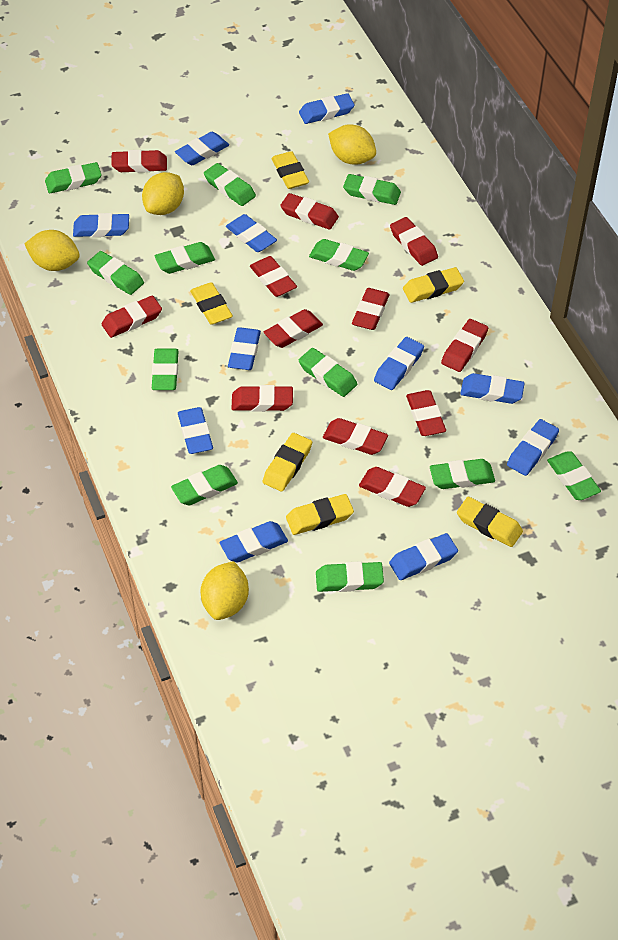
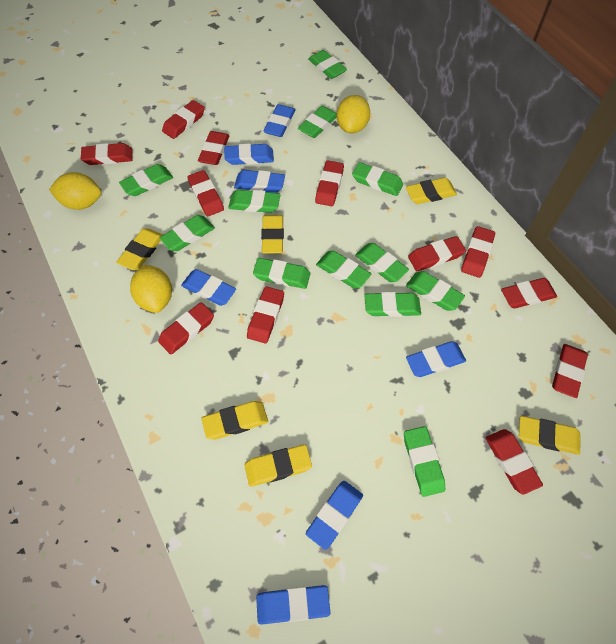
blue eraser: [73,213,129,237] [175,132,229,165] [178,407,213,454] [219,521,288,562] [226,214,277,252] [228,327,261,370] [299,93,355,124] [374,337,424,390] [389,533,458,580] [460,373,525,404] [507,419,559,476] = 11 -> [181,269,236,306] [224,143,274,165] [234,170,285,193] [256,585,330,625] [263,104,295,137] [306,481,363,550] [406,341,466,377] = 7
yellow lemon: [25,230,80,271] [142,172,184,215] [201,561,249,620] [328,124,376,165] = 4 -> [49,172,101,210] [130,265,172,313] [337,95,370,133] = 3

